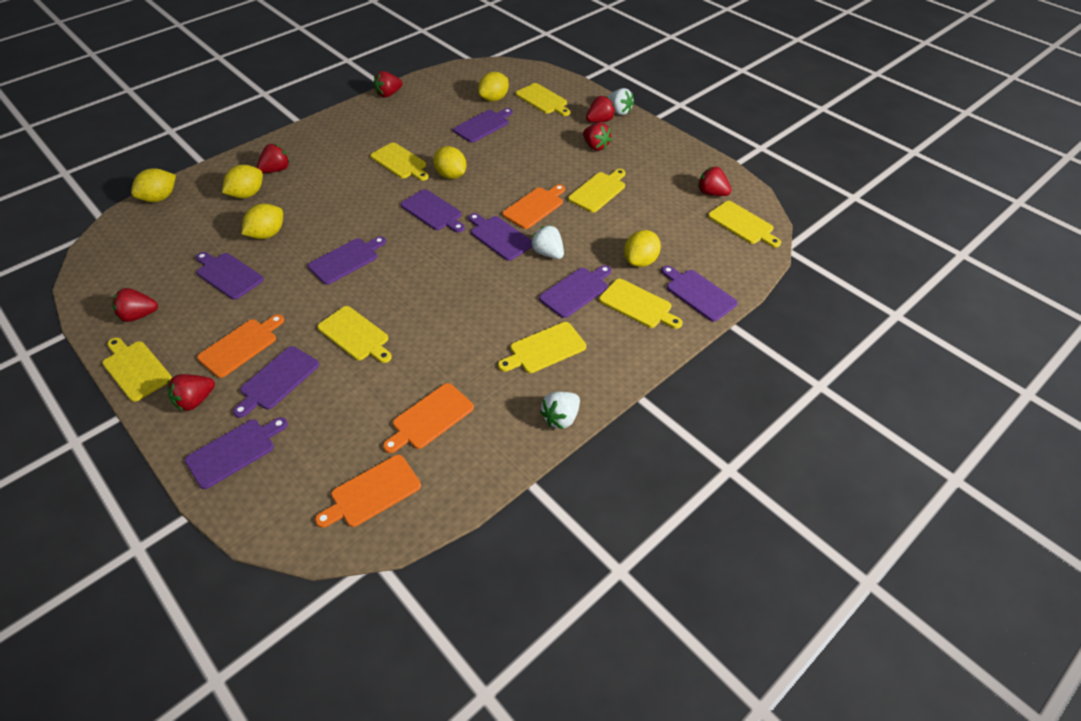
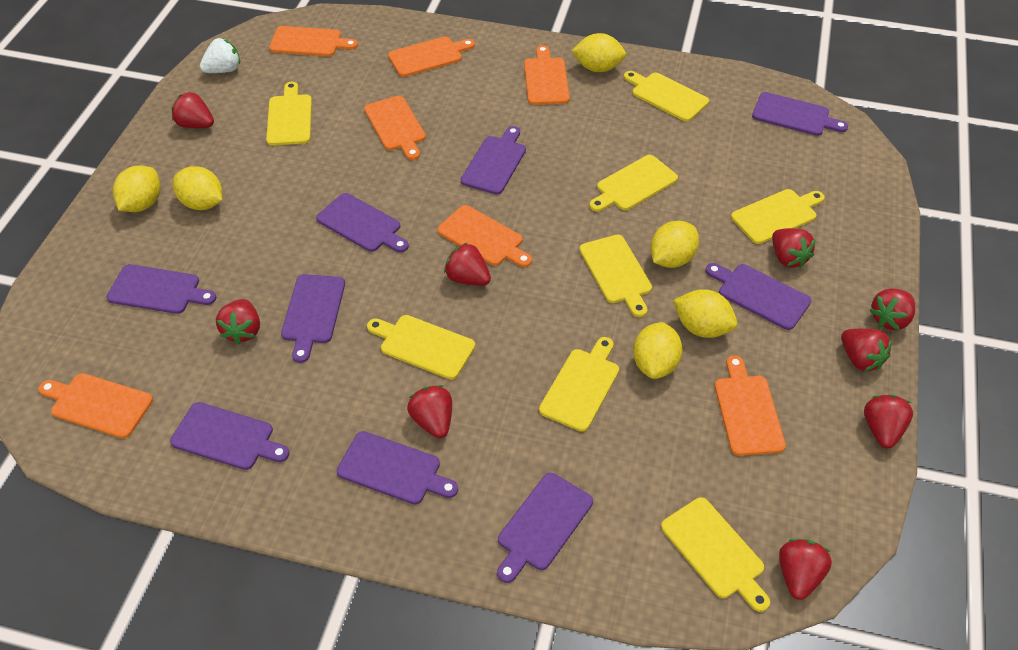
orange cutting board: [197,314,284,378] [315,455,421,528] [383,383,474,453] [502,184,565,229] = 4 -> [39,373,153,438] [269,26,358,56] [364,96,426,160] [388,36,475,77] [437,205,532,267] [524,45,570,105] [715,355,786,456] = 7
red strawberry: [112,288,158,322] [167,374,215,411] [257,144,290,173] [374,71,403,97] [583,123,612,151] [586,96,615,122] [698,167,731,196] = 7 -> [171,92,214,128] [216,299,260,344] [407,385,452,438] [444,242,491,286] [772,228,816,268] [779,539,832,600] [841,328,892,371] [864,395,913,449] [869,288,915,330] = 9
white strawberry: [531,225,564,259] [540,392,580,429] [608,88,634,115] = 3 -> [200,38,240,73] = 1

